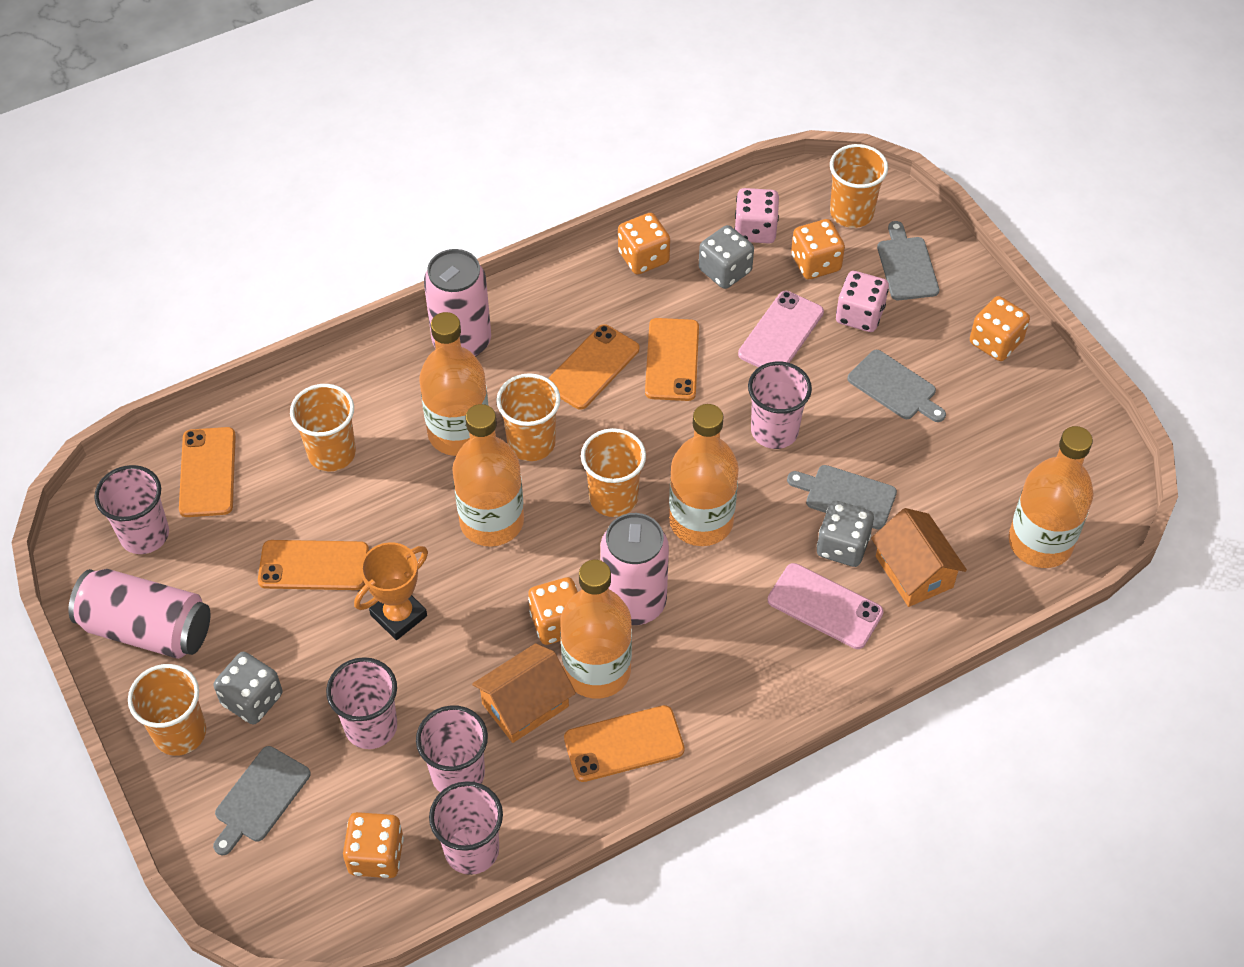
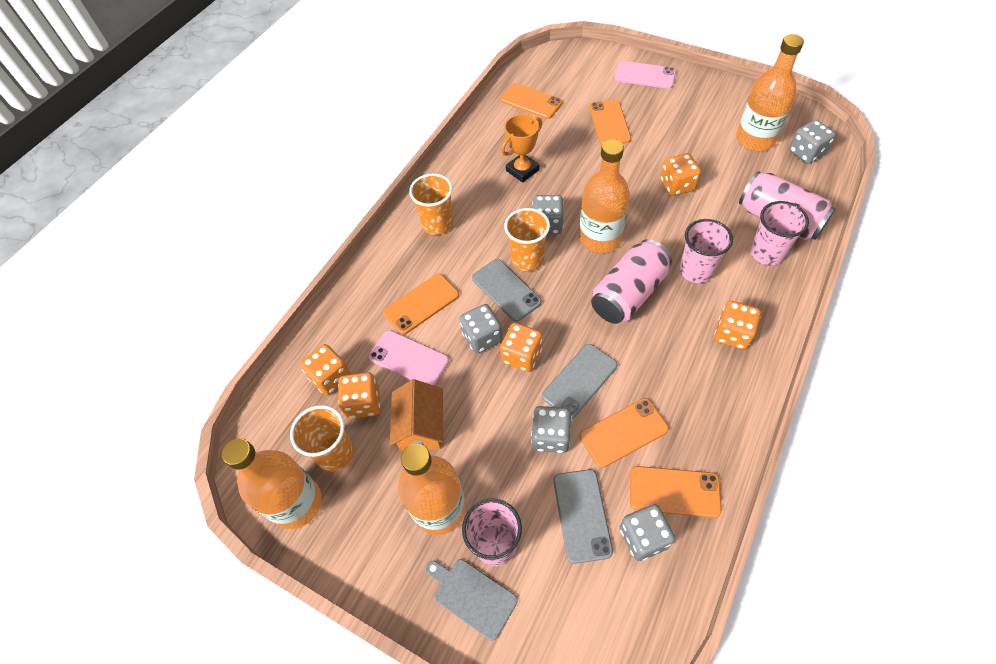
grey cutting board: [213,746,311,855] [787,465,897,529] [847,350,946,422] [877,221,939,300] = 4 -> [425,559,518,640] = 1
grey dice: [214,652,283,725] [699,225,754,289] [817,501,874,567] = 3 -> [459,304,503,353] [531,406,572,453] [532,195,564,234] [620,504,675,561] [789,120,836,164] = 5
grey phone: none = 0 -> [472,259,542,322] [542,344,618,419] [553,469,613,564] = 3
orange bottle: [419,312,488,456] [452,404,524,547] [560,560,632,699] [669,404,739,546] [1009,426,1094,568] = 5 -> [222,438,322,529] [398,443,466,535] [579,139,630,253] [736,34,804,151] = 4
orange cup: [128,664,206,756] [290,384,356,471] [496,373,561,461] [581,428,646,517] [830,144,888,228] = 5 -> [290,405,354,471] [409,174,453,235] [504,208,550,271] = 3
orange house: [472,643,576,743] [871,508,967,607] = 2 -> [390,379,443,452] = 1
pink can: [68,569,210,659] [424,249,491,357] [600,513,669,625] = 3 -> [591,239,672,324] [739,171,835,240] = 2
pink cup: [94,465,169,554] [326,657,397,749] [416,705,488,792] [429,781,503,875] [748,362,812,449] = 5 -> [462,499,522,566] [680,219,733,283] [750,201,809,266] = 3
pink dice: [734,188,779,243] [836,271,889,332] = 2 -> none = 0

